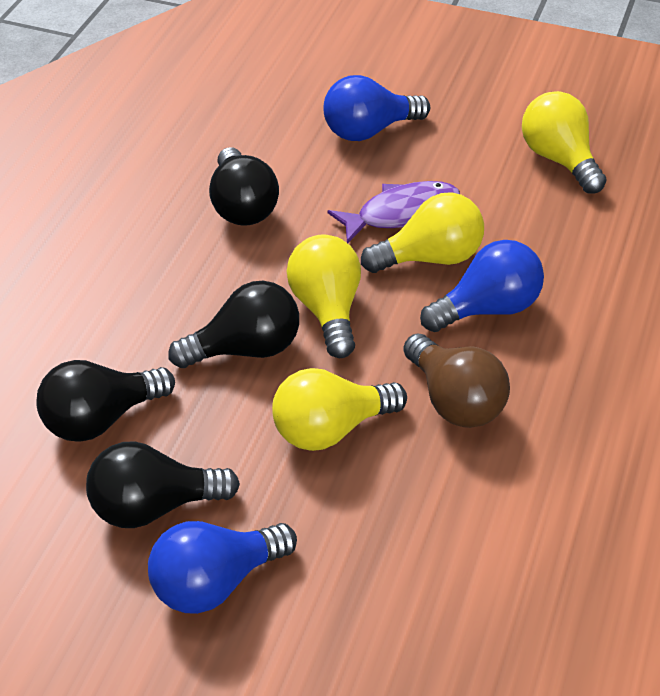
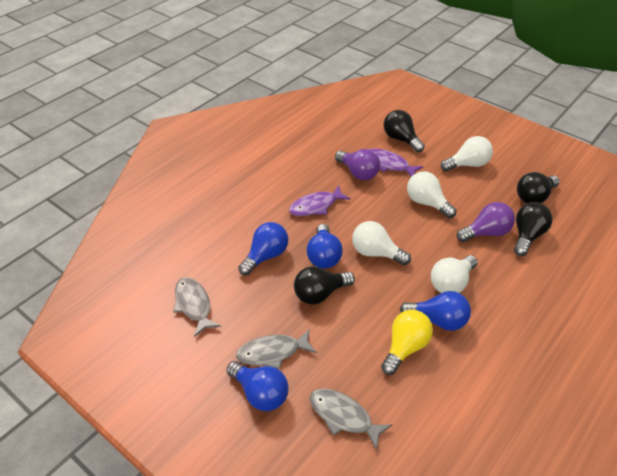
blue light bulb: [148,521,297,614] [324,75,430,141] [420,240,544,332] = 3 -> [226,361,289,411] [238,222,288,276] [307,224,343,269] [400,291,471,331] = 4
brown light bulb: [403,333,510,428] = 1 -> none = 0
grey fish: none = 0 -> [173,277,221,337] [236,330,317,369] [310,389,392,451] = 3
purple fish: [327,181,460,243] = 1 -> [289,185,351,216] [369,148,423,177] = 2
purple light bulb: none = 0 -> [335,149,380,180] [457,202,515,242] = 2
white light bulb: none = 0 -> [352,221,411,265] [407,171,456,218] [431,255,478,293] [441,136,493,171] = 4
yellow light bulb: [272,368,407,451] [286,235,361,358] [361,192,484,273] [522,91,607,194] = 4 -> [381,310,433,375] = 1

